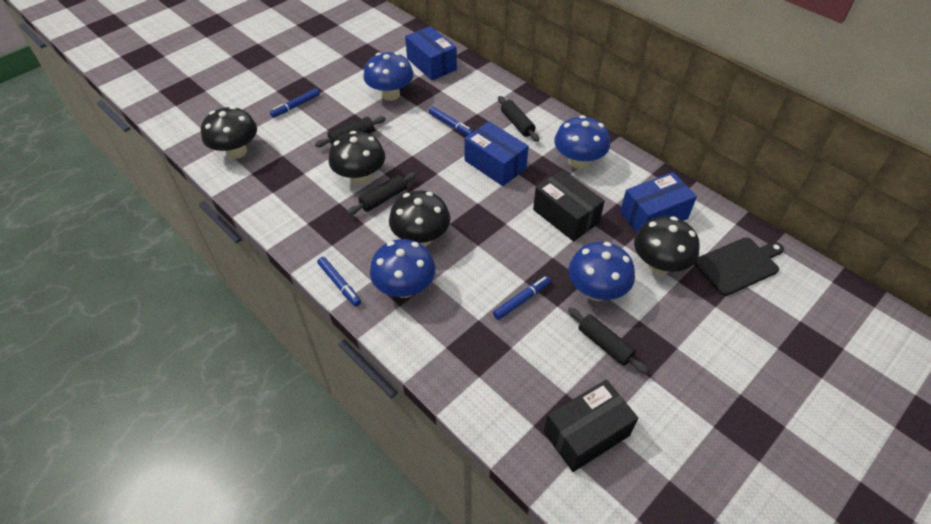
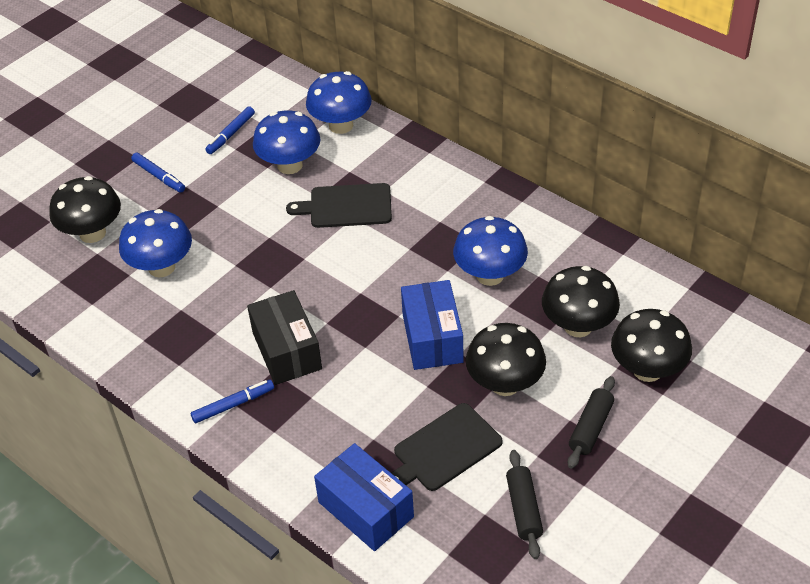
black box: [533,170,605,242] [544,379,638,472] = 2 -> [247,290,322,385] = 1
black cutting board: [694,237,784,296] = 1 -> [286,183,392,228] [391,403,503,491] = 2
black rolling pin: [315,116,386,147] [347,172,417,215] [498,96,539,142] [568,307,648,374] = 4 -> [506,450,543,559] [568,376,615,469] = 2
blue box: [405,26,457,80] [464,121,529,186] [620,172,697,232] = 3 -> [314,443,414,551] [401,280,464,370] = 2
blue marker: [270,88,320,118] [317,257,361,306] [429,106,474,136] [493,276,551,320] = 4 -> [131,153,185,193] [191,380,274,423] [205,106,255,154] = 3

